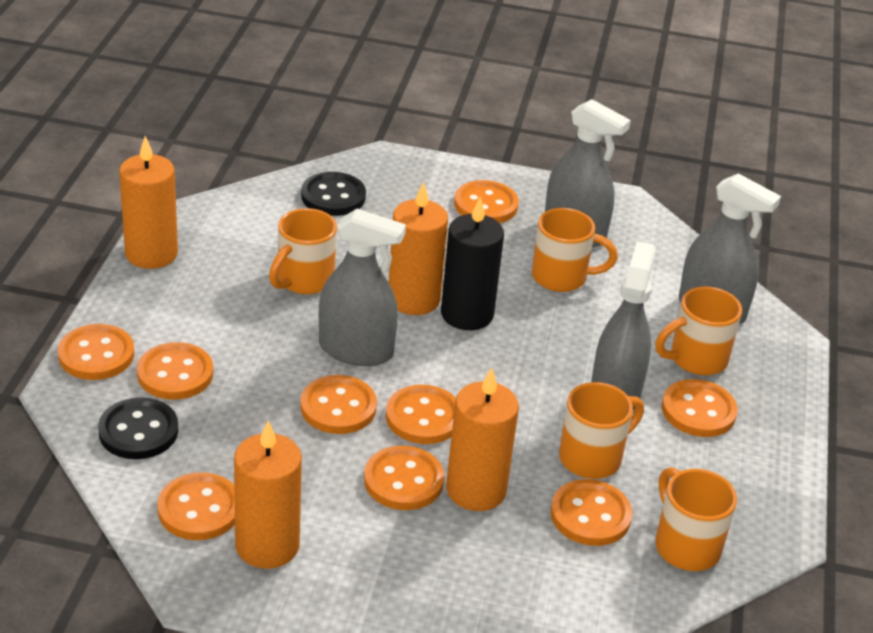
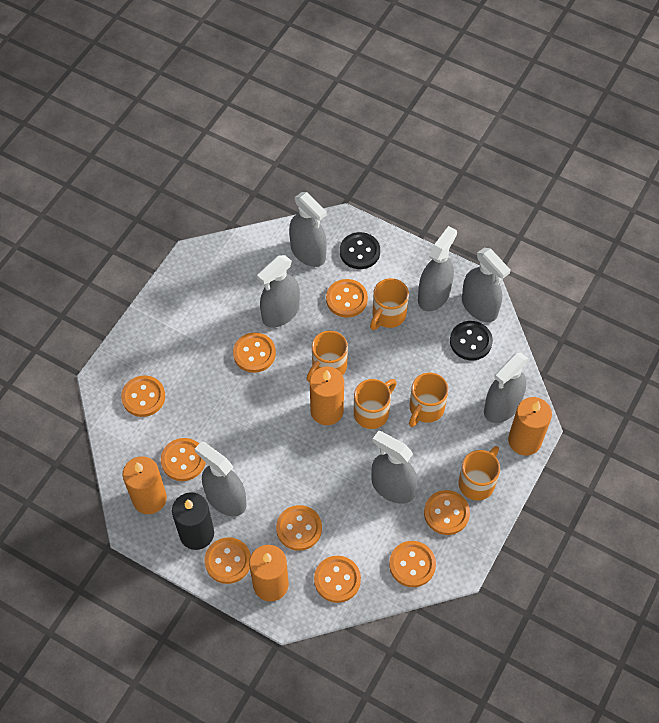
grey spray bottle: [319,209,406,366] [545,99,631,247] [591,241,656,410] [679,173,781,324] = 4 -> [195,442,247,516] [257,255,300,328] [289,192,327,267] [371,431,418,504] [418,226,457,312] [462,248,511,322] [484,352,529,423] = 7

